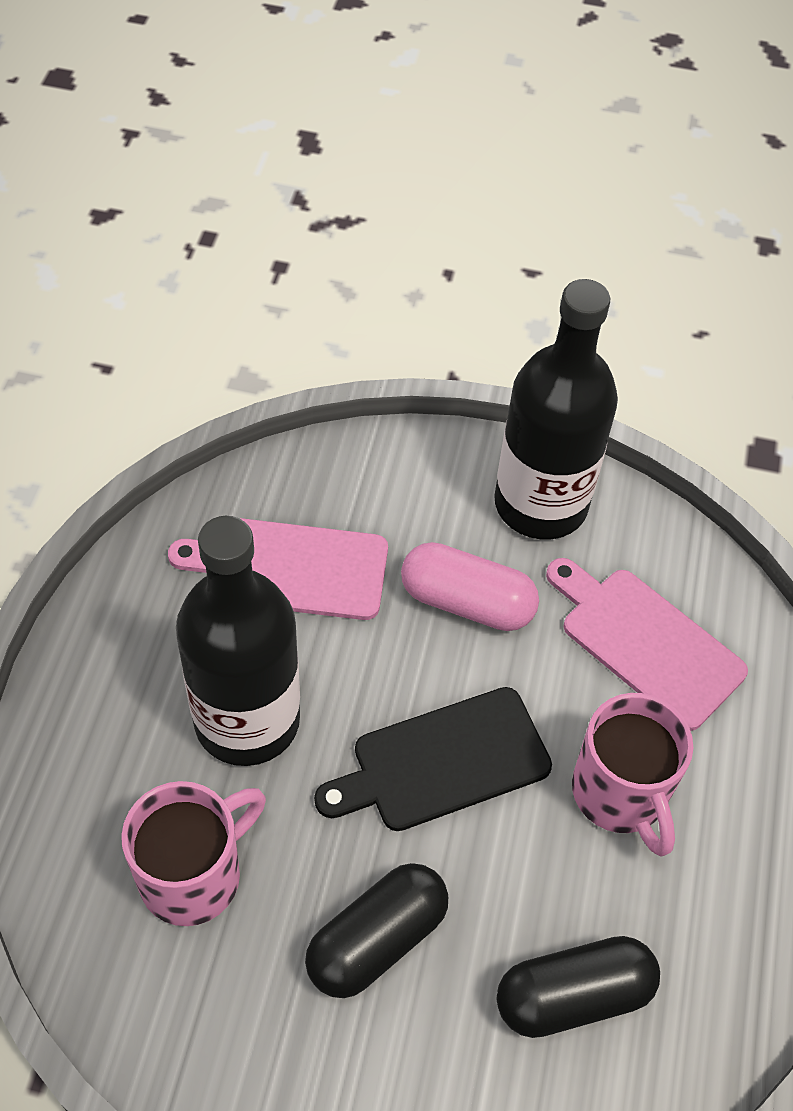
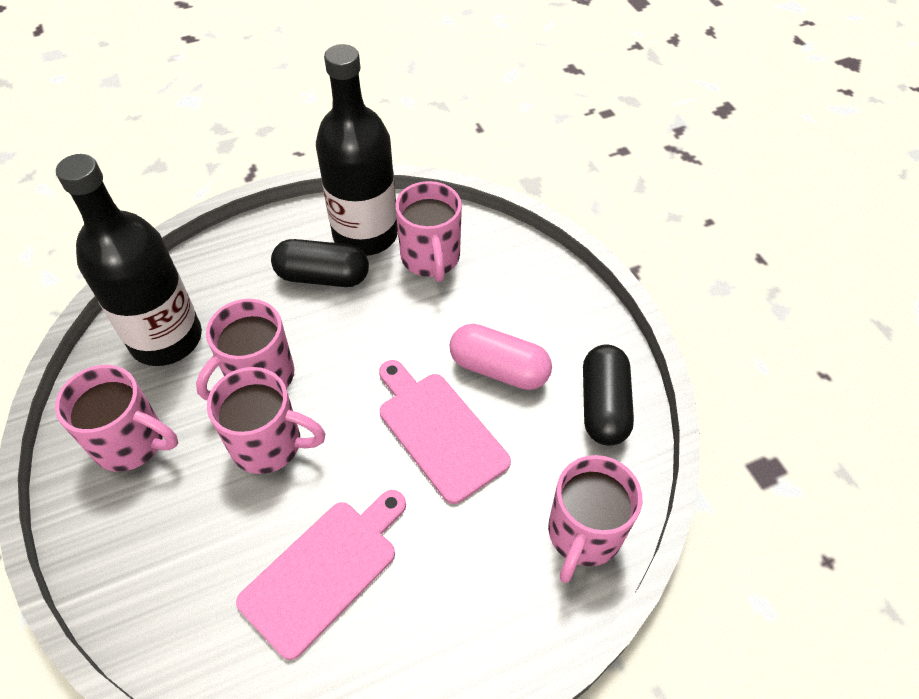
black cutting board: [314,687,552,831] = 1 -> none = 0
pink mug: [121,781,266,926] [572,693,693,857] = 2 -> [55,365,178,472] [196,299,294,400] [207,367,325,474] [395,181,462,282] [548,455,642,583] = 5

